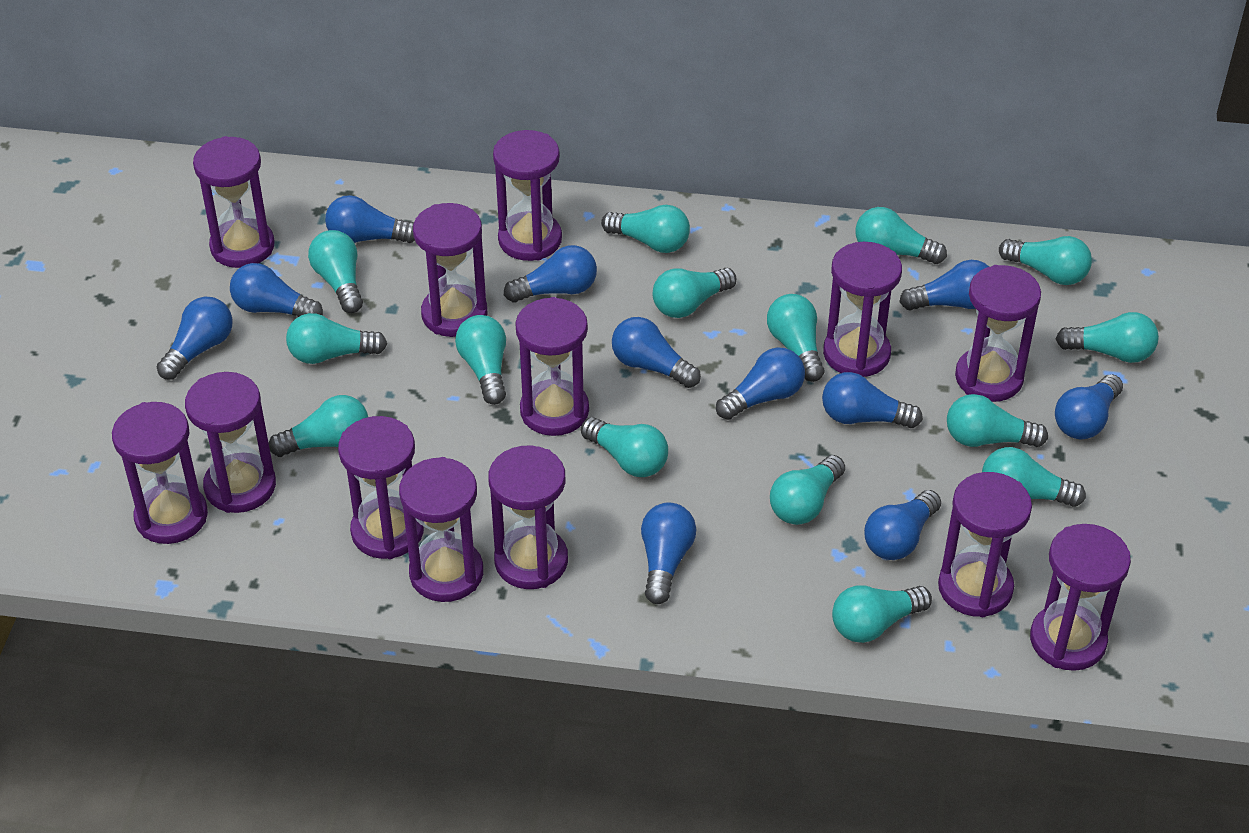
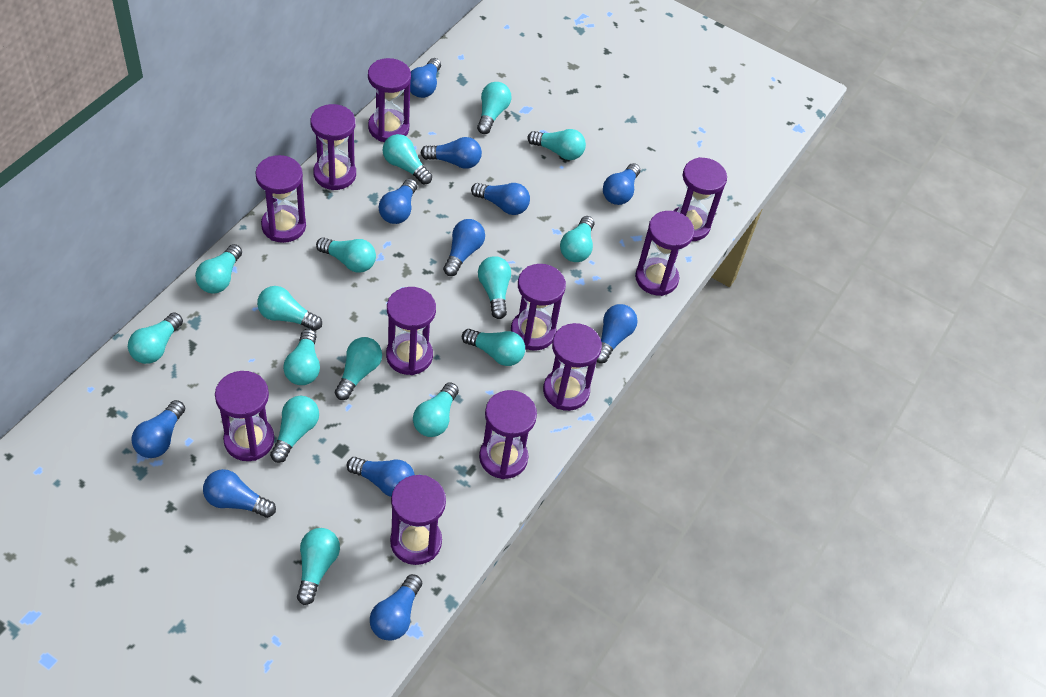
purple hourglass: [112,402,208,544] [185,372,276,513] [193,136,275,268] [338,416,424,559] [399,457,483,602] [413,203,488,337] [488,445,568,589] [493,130,562,261] [515,297,589,436] [823,242,902,377] [938,472,1032,617] [955,265,1041,402] [1030,524,1131,671] = 13 -> [215,371,274,461] [255,155,306,243] [310,104,356,190] [368,58,411,142] [386,287,436,375] [390,475,446,565] [479,390,537,479] [511,264,566,351] [543,323,602,411] [635,211,694,296] [674,157,727,241] = 11

